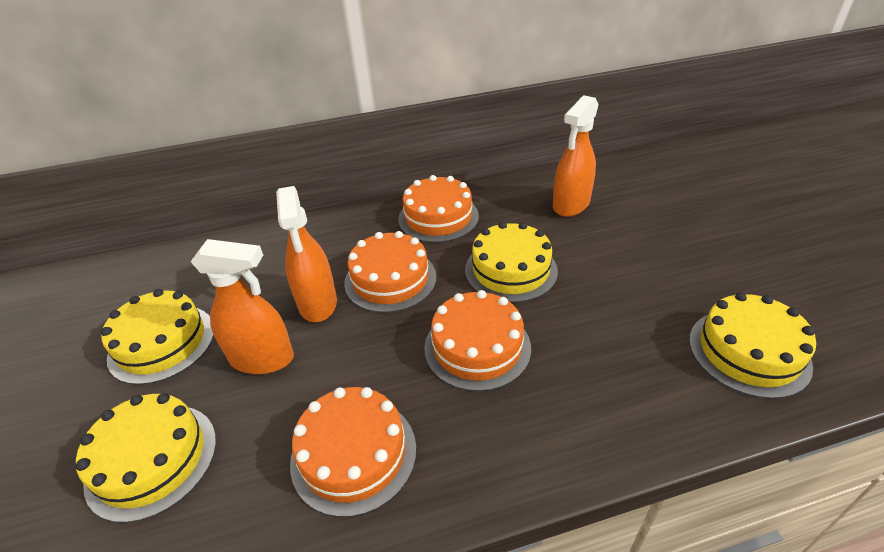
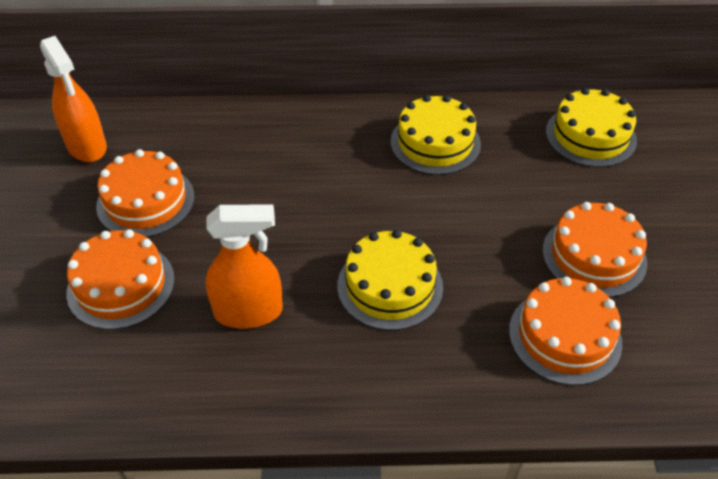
orange spray bottle: [191,239,294,374] [276,186,337,322] [553,95,599,217] = 3 -> [40,36,107,162] [205,205,283,329] = 2
yellow cake: [76,393,216,523] [101,289,214,385] [465,222,558,303] [689,292,816,399] = 4 -> [337,230,443,330] [390,95,481,175] [546,88,637,167] = 3

